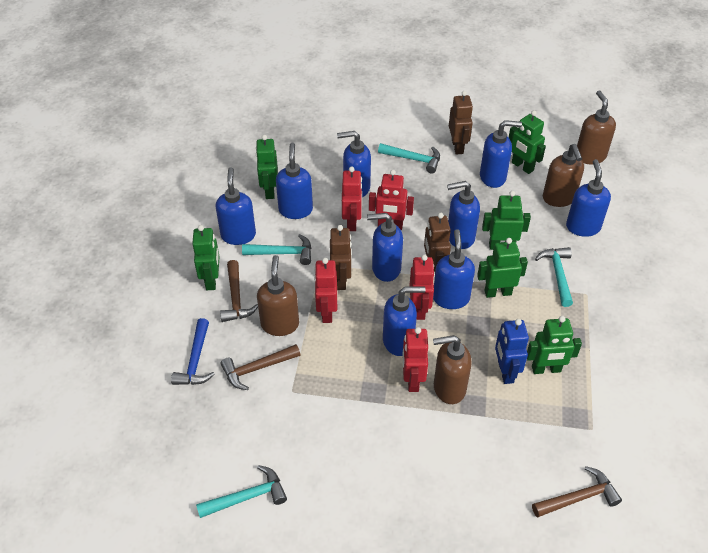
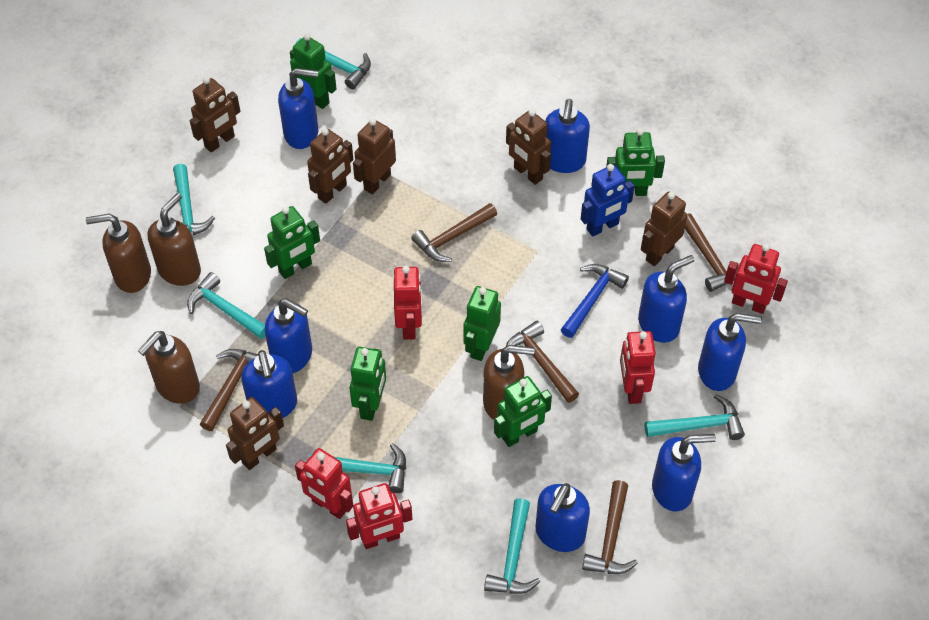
blue soap dispenser: [215,167,256,245] [276,143,313,219] [337,131,371,197] [367,213,403,282] [383,286,426,356] [433,229,475,309] [447,181,480,249] [480,120,522,188] [566,159,611,237] = 9 -> [241,350,297,418] [265,298,312,373] [278,68,318,149] [535,483,590,552] [545,99,590,173] [638,255,695,343] [652,434,716,511] [698,313,762,391] = 8
brown hammer: [220,260,258,322] [220,344,300,390] [532,466,622,518] = 3 -> [200,349,258,431] [411,203,497,262] [506,321,579,403] [582,480,638,574] [685,213,741,292] = 5
brown robot: [330,225,352,290] [424,213,451,278] [449,91,473,155] = 3 -> [190,77,240,152] [226,397,284,470] [307,128,353,204] [353,118,396,194] [506,109,551,185] [641,192,687,266] = 6
turquoise hammer: [196,465,287,518] [242,234,311,265] [378,143,440,173] [535,247,573,307] = 4 -> [173,164,215,235] [187,272,265,339] [296,38,371,89] [310,443,406,493] [484,498,540,594] [645,394,745,440] = 6

